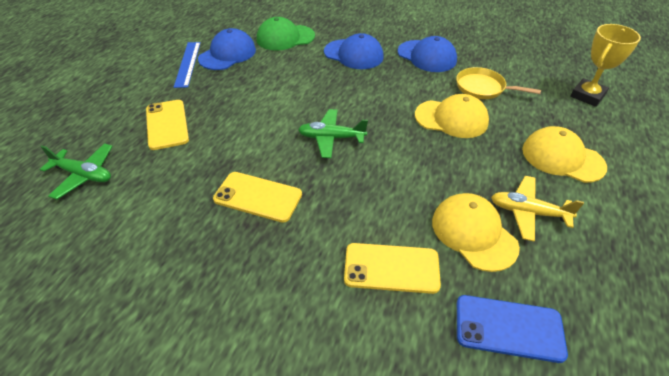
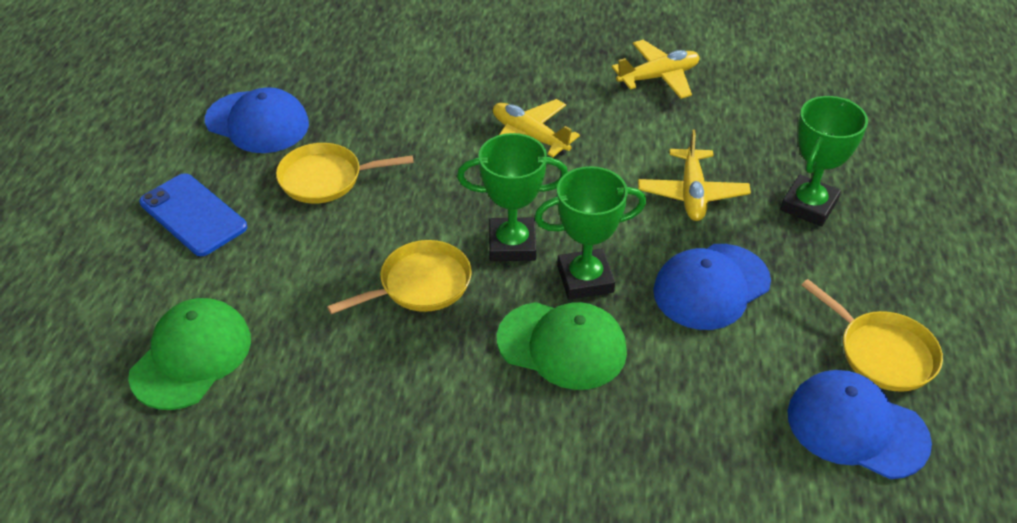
blue ruler: [174,42,201,88] = 1 -> none = 0
green cap: [257,17,315,51] = 1 -> [128,298,251,410] [497,302,627,390] = 2
green plane: [40,143,113,200] [298,109,368,158] = 2 -> none = 0
green trophy: none = 0 -> [457,133,568,261] [535,166,646,300] [780,96,868,226] = 3
yellow cap: [415,94,489,138] [432,193,520,272] [522,126,607,183] = 3 -> none = 0
yellow pan: [456,67,541,99] = 1 -> [276,143,413,204] [327,240,472,314] [801,279,943,392] = 3
yellow phone: [146,100,189,150] [213,172,302,223] [344,243,441,294] = 3 -> none = 0
yellow plane: [491,176,584,242] = 1 -> [493,99,580,157] [612,40,700,99] [638,130,751,221] = 3
yellow trophy: [570,24,641,107] = 1 -> none = 0

